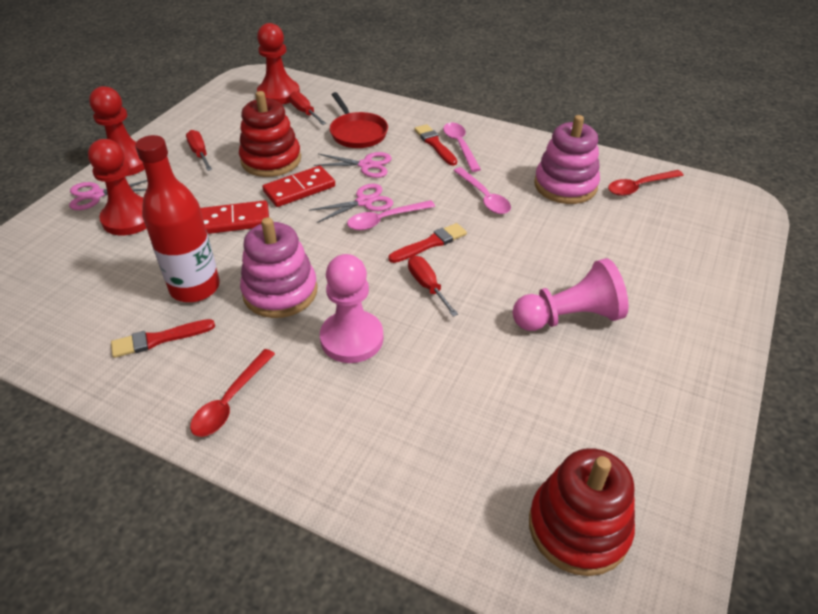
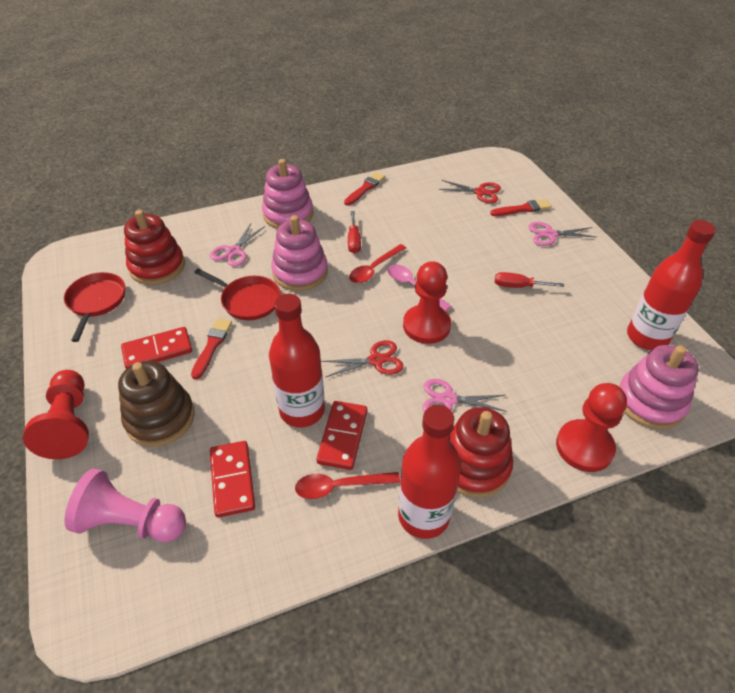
brown stacking toy: none = 0 -> [118,361,195,447] = 1
pink pawn: [320,254,384,363] [512,258,629,331] = 2 -> [64,468,186,542] = 1
pink spoon: [347,200,435,230] [443,122,481,172] [453,167,511,214] = 3 -> [387,264,452,311] = 1
pink stacking toy: [240,217,318,318] [534,115,600,204] = 2 -> [262,159,313,229] [271,215,328,291] [619,345,699,429] = 3
red bottle: [135,135,220,302] = 1 -> [269,294,325,427] [398,405,461,539] [627,220,716,350] = 3
red domino: [200,200,269,234] [262,166,335,207] = 2 -> [121,327,192,369] [210,441,255,518] [316,401,367,470] = 3
red pan: [330,92,388,148] = 1 -> [64,272,125,342] [194,268,281,320] = 2
red scissors: none = 0 -> [321,340,404,377] [439,180,501,203] = 2
red screwdriver: [186,130,212,171] [289,91,326,125] [408,256,458,317] = 3 -> [348,211,361,254] [495,272,564,288] = 2

